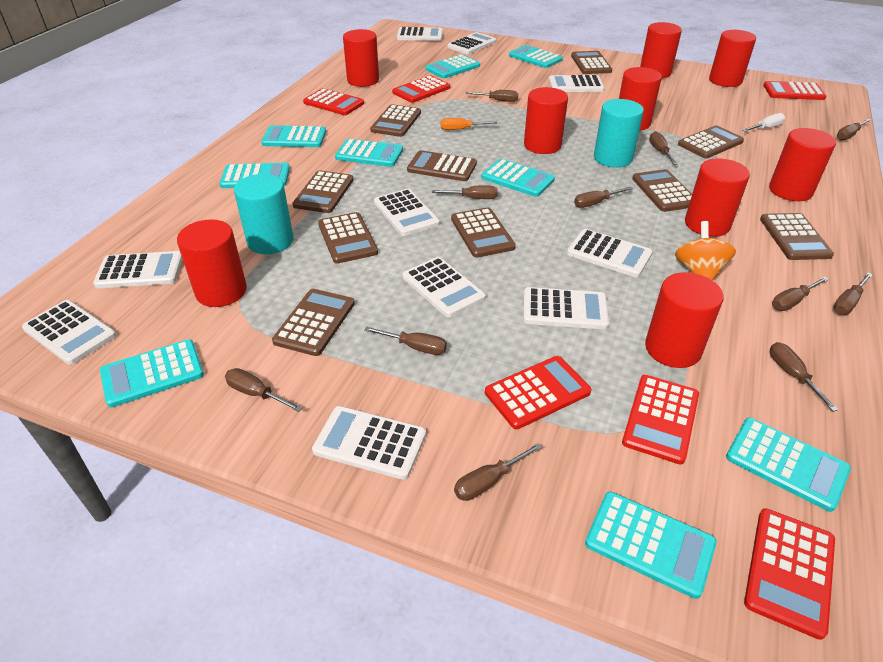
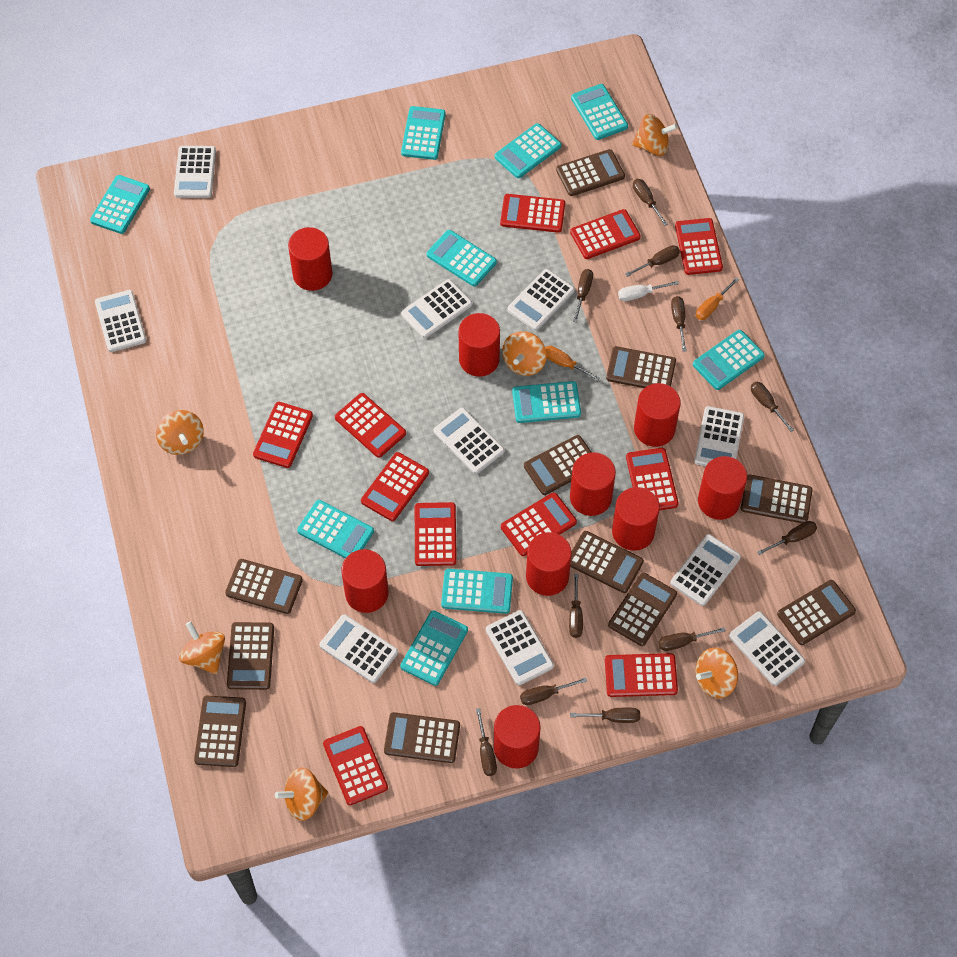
brown calculator: [272,289,355,356] [293,170,353,213] [318,212,378,264] [370,104,421,137] [407,150,477,181] [451,207,516,258] [571,51,612,74] [632,169,692,212] [678,125,744,159] [760,213,834,260] = 10 -> [194,695,246,767] [225,559,303,614] [227,622,274,690] [384,712,460,763] [524,435,592,495] [556,149,625,196] [570,531,644,593] [606,346,676,388] [608,573,677,646] [741,474,813,523] [777,580,856,645] = 11
orange screwdriver: [441,118,497,130] = 1 -> [545,346,600,381] [696,277,739,320] = 2
orange spinning top: [675,221,736,280] = 1 -> [156,410,204,455] [179,621,225,674] [275,767,328,821] [502,331,547,376] [632,114,678,156] [696,648,738,698] = 6
red calculator: [303,88,364,115] [392,75,450,103] [485,356,591,429] [622,375,699,464] [744,509,835,640] [763,81,826,100] = 6 -> [253,402,313,468] [323,726,388,805] [335,393,406,458] [361,452,429,521] [415,502,457,566] [500,194,565,233] [501,492,577,556] [570,209,641,259] [605,653,678,697] [626,448,679,510] [675,218,723,275] = 11
turquoise calculator: [100,339,204,407] [220,163,290,188] [261,125,326,147] [335,139,403,167] [426,54,480,78] [481,159,555,197] [509,45,563,68] [585,492,717,599] [726,418,851,512] = 9 -> [90,175,150,234] [297,500,374,559] [400,611,468,686] [401,106,446,160] [427,230,497,287] [441,569,513,614] [495,123,561,178] [512,381,581,423] [571,84,628,140] [693,330,765,390] = 10
turquoise cylinder: [234,174,294,254] [594,99,644,168] = 2 -> none = 0

